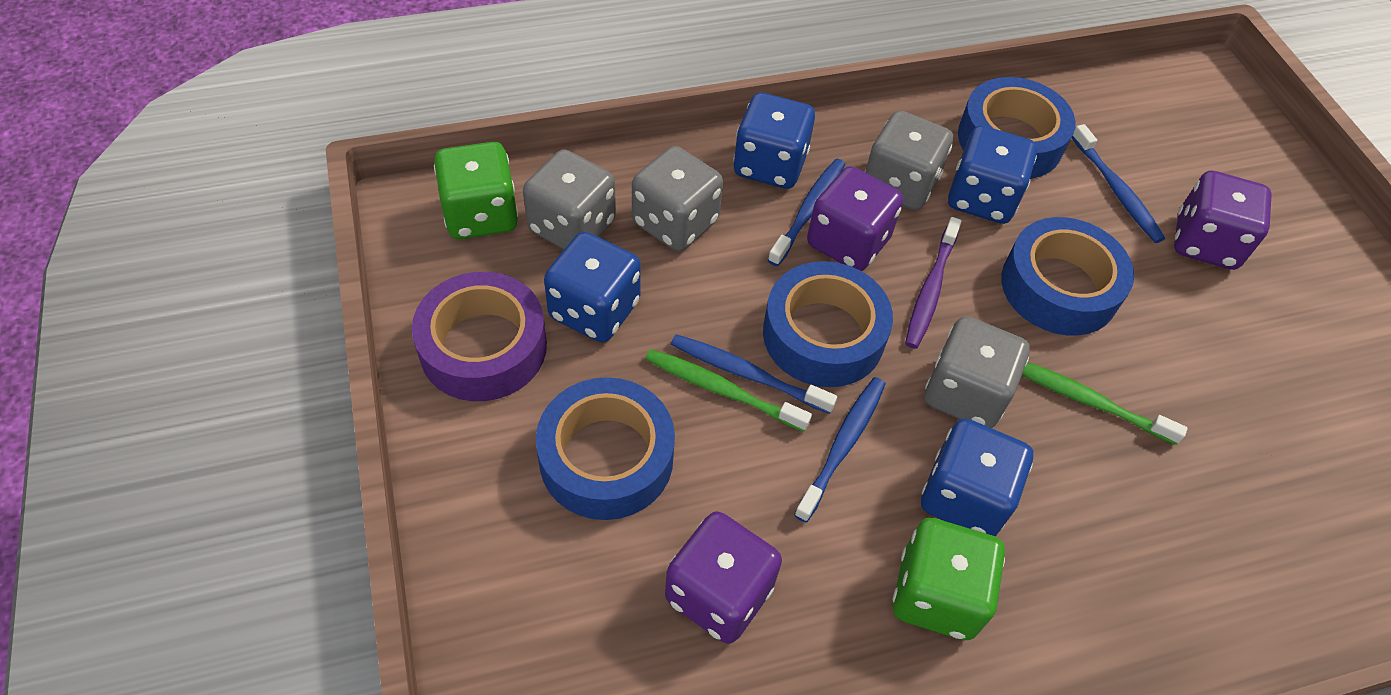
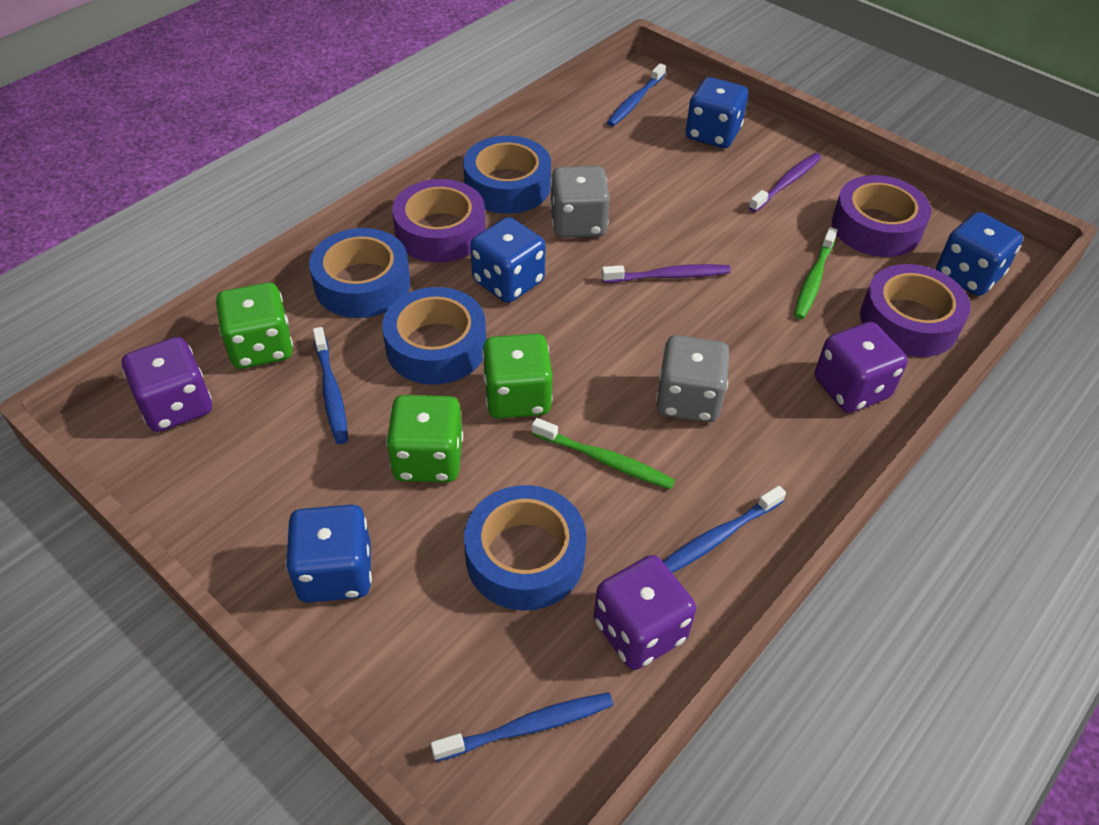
green dice: [434,142,518,239] [893,518,1005,640] = 2 -> [216,282,293,369] [386,395,463,482] [482,334,552,419] = 3
grey dice: [523,149,616,250] [632,146,723,251] [865,111,953,210] [925,316,1030,428] = 4 -> [550,166,610,238] [656,335,729,422] = 2
purple tape: [412,272,547,401] = 1 -> [392,179,486,263] [832,175,931,257] [860,264,970,357] = 3
purple toothbrush: [905,217,962,349] = 1 -> [601,264,731,283] [748,153,822,212] = 2

